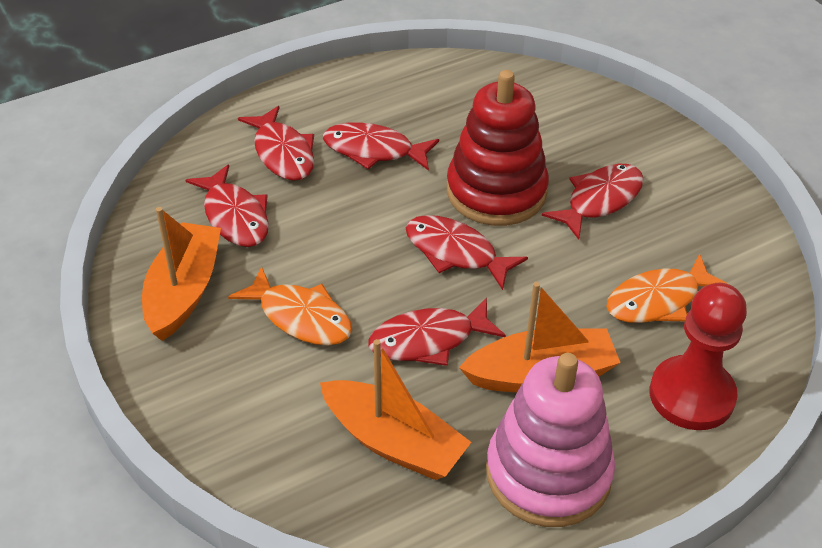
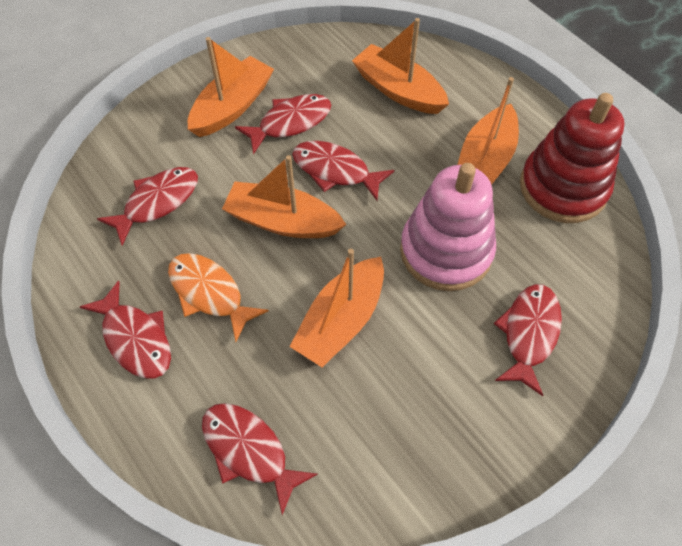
orange boat: [142,207,221,341] [320,339,471,480] [459,282,620,392] = 3 -> [188,37,274,137] [222,155,347,238] [289,249,384,367] [352,18,449,114] [458,77,519,185] = 5
orange fish: [228,266,352,346] [606,254,730,323] = 2 -> [168,253,269,342] = 1
red pawn: [650,283,747,430] = 1 -> none = 0

